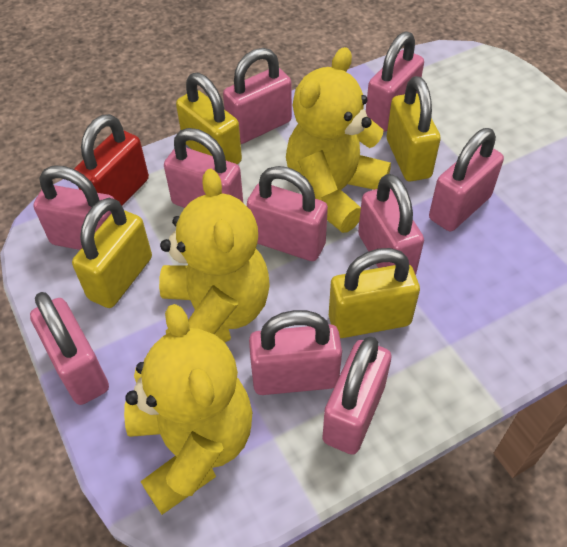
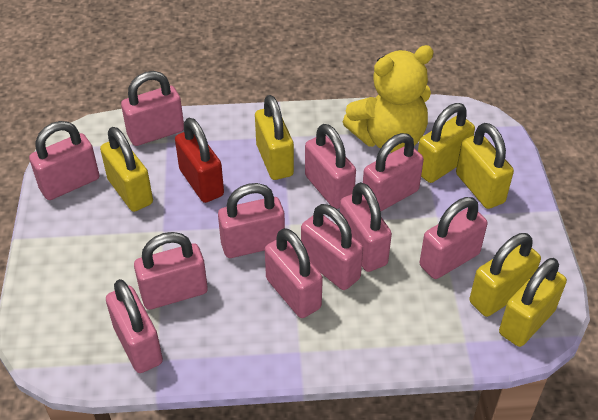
pink padlock: [30,292,109,405] [33,166,114,250] [164,128,243,208] [223,48,292,144] [247,166,328,261] [249,310,342,395] [322,337,392,455] [358,174,424,275] [366,31,424,132] [429,128,504,231] = 10 -> [29,121,99,200] [106,279,163,373] [121,71,184,146] [134,232,208,310] [218,183,285,258] [265,228,323,318] [301,204,363,290] [305,124,356,209] [340,182,392,272] [363,133,424,211] [420,197,488,279] = 11
yellow padlock: [72,197,152,308] [176,73,242,164] [329,248,420,338] [387,76,441,181] = 4 -> [100,127,153,212] [255,95,294,180] [418,103,475,183] [456,123,514,209] [469,233,541,317] [499,258,567,347] = 6
yellow teddy bear: [124,304,252,515] [159,169,270,342] [286,47,391,233] = 3 -> [343,45,434,153] = 1

